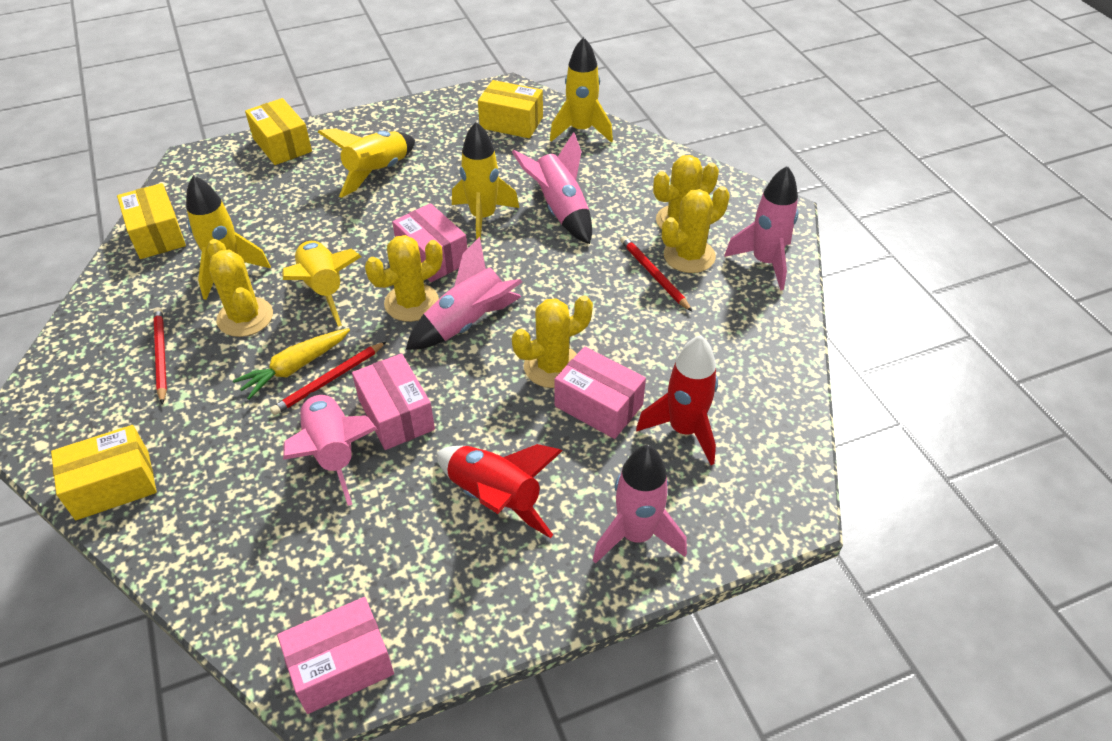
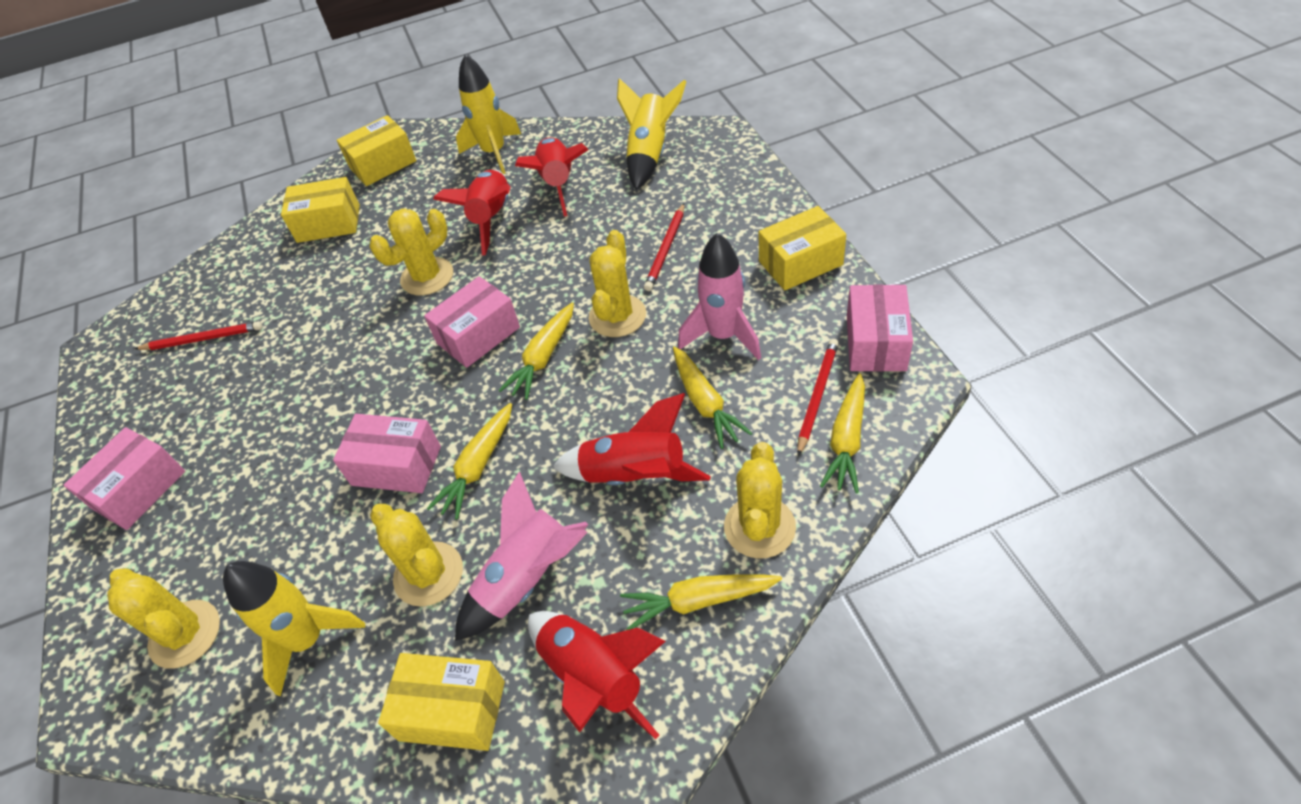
pink rocket: [283,391,377,506] [406,237,522,350] [512,132,592,244] [593,445,687,564] [724,166,798,290] = 5 -> [455,471,589,641] [678,233,761,360] = 2
red rocket: [436,444,562,538] [636,335,718,465] = 2 -> [433,170,510,256] [515,137,589,217] [528,611,666,739] [553,393,711,485] = 4
yellow carrot: [233,328,350,400] = 1 -> [427,403,512,520] [498,302,574,400] [620,574,782,630] [673,346,752,449] [820,373,865,493] = 5
yellow rocket: [186,175,271,300] [282,240,362,327] [318,128,415,198] [452,122,519,240] [550,37,613,143] = 5 -> [223,561,365,696] [456,54,521,174] [617,78,686,190] = 3

